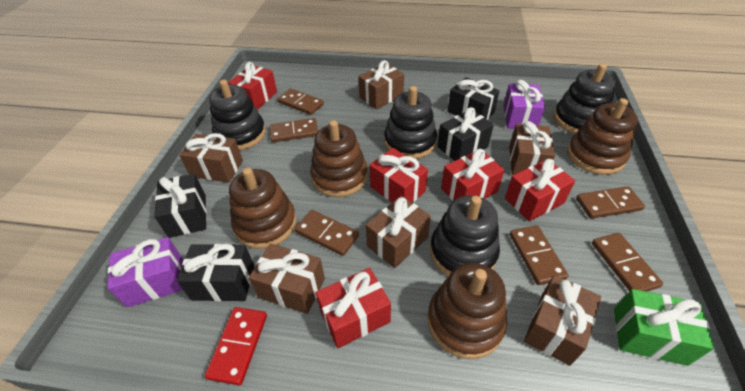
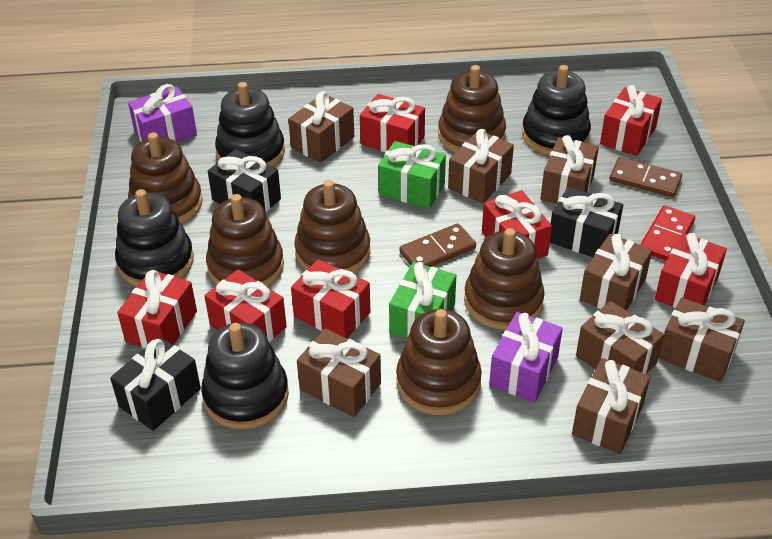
black gift: [154,174,206,238] [177,244,254,301] [437,107,494,161] [447,77,500,120] = 4 -> [110,337,201,431] [208,149,281,212] [550,187,623,257] = 3
brown domino: [270,118,318,142] [277,88,324,115] [295,210,359,256] [510,225,569,285] [576,186,645,219] [592,233,663,292] = 6 -> [399,223,476,267] [609,157,682,197] = 2
brown gift: [179,133,243,183] [249,243,325,314] [358,60,404,110] [366,196,431,268] [509,121,555,175] [524,275,601,366] = 6 -> [288,91,354,163] [297,328,381,417] [448,129,514,203] [540,135,599,204] [572,358,650,454] [576,301,664,374] [580,234,652,311] [658,298,745,382] = 8
brown stacking toy: [229,167,297,249] [310,120,368,197] [427,263,507,359] [567,98,638,175] = 4 -> [128,132,203,224] [206,194,284,287] [294,180,370,273] [396,309,482,415] [438,65,506,153] [464,228,545,330] = 6
green gift: [614,289,714,366] = 1 -> [378,141,446,209] [389,262,457,339] = 2
red gift: [228,62,277,110] [316,268,391,349] [369,148,428,203] [441,149,505,201] [505,159,575,221] = 5 -> [117,270,197,349] [204,269,287,342] [291,259,370,339] [360,94,425,153] [482,190,552,259] [600,85,662,156] [655,233,727,308] = 7

